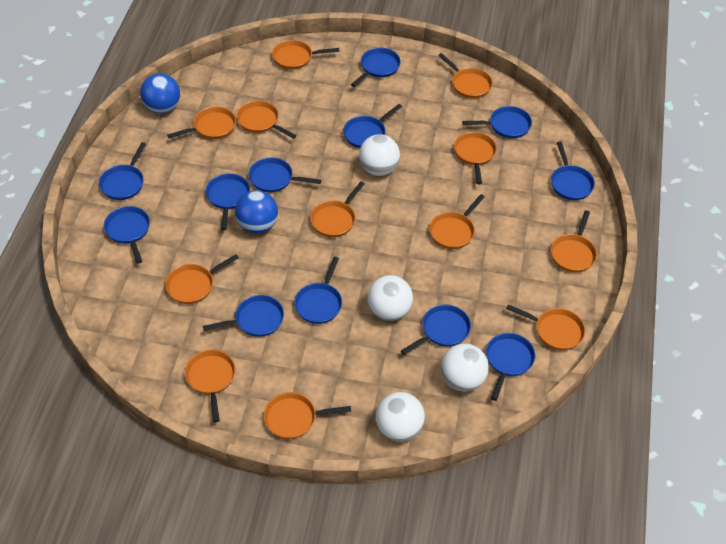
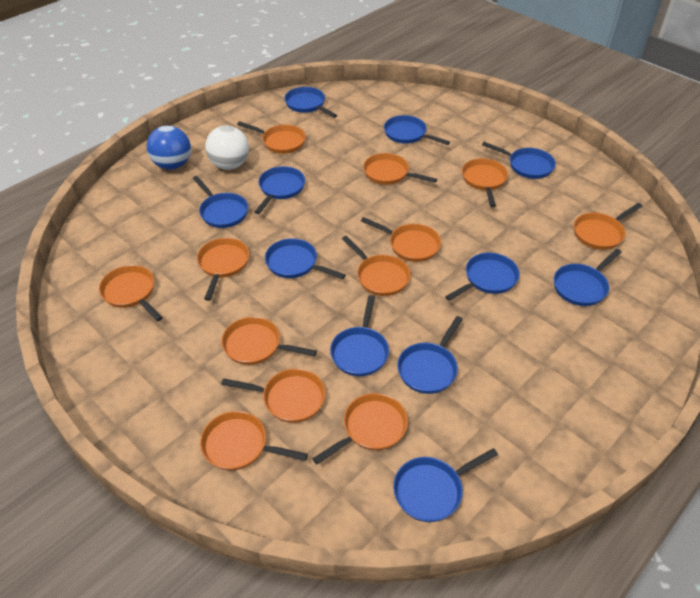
blue ball: [140,73,180,113] [235,190,278,234] = 2 -> [147,126,191,170] = 1
blue pan: [99,142,146,200] [104,206,150,264] [203,295,284,337] [206,173,250,230] [249,157,321,192] [294,257,342,324] [343,104,402,148] [351,48,401,87] [401,305,471,355] [462,106,532,138] [486,333,535,401] [551,141,595,200] = 12 -> [192,176,248,228] [255,166,305,214] [265,238,346,279] [284,87,337,118] [330,295,389,376] [384,115,450,145] [393,448,498,522] [397,316,463,394] [445,252,520,301] [482,142,556,179] [554,249,622,306] = 11
white ball: [359,134,400,176] [367,275,413,321] [376,392,425,442] [441,344,489,391] = 4 -> [205,126,249,170] = 1

